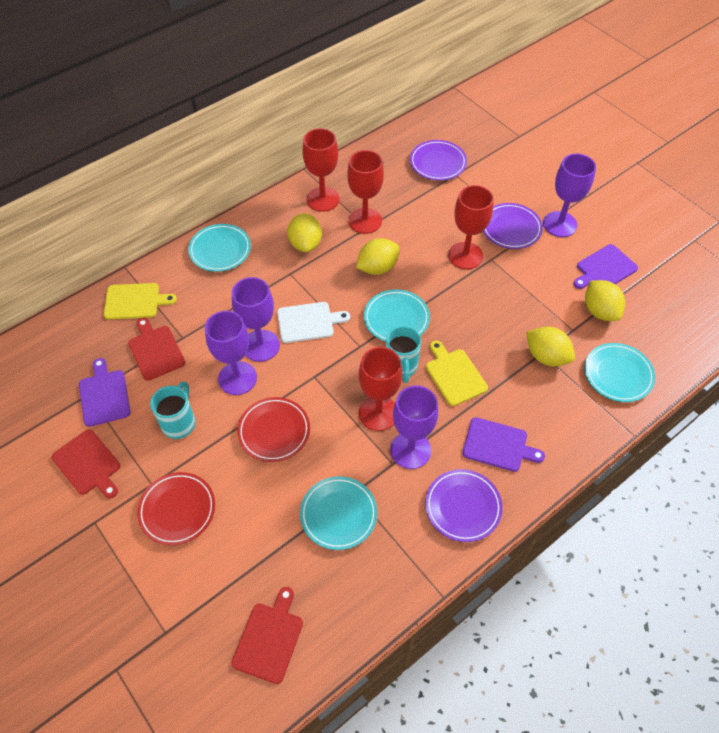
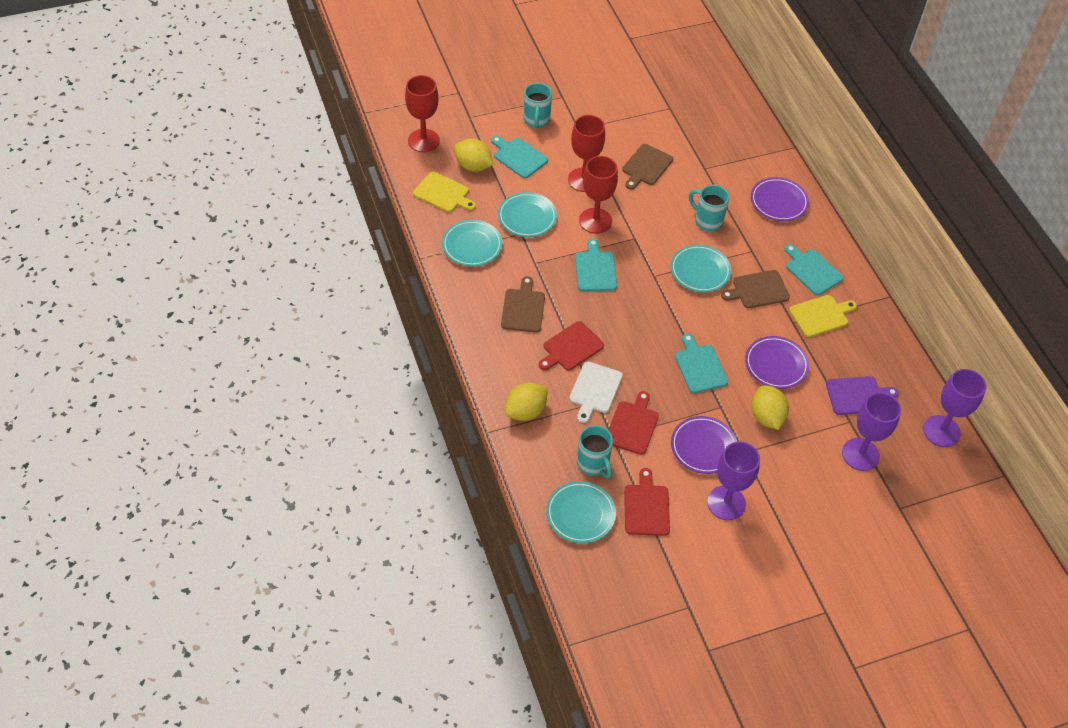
brown cutting board: none = 0 -> [501,276,545,332] [622,144,673,190] [721,270,790,308] = 3
purple cutting board: [79,358,130,427] [462,417,545,472] [573,244,638,289] = 3 -> [826,376,899,415] = 1
purple goblet: [205,311,257,395] [232,277,280,362] [390,385,438,469] [543,153,596,237] = 4 -> [707,441,760,520] [842,392,901,471] [923,369,986,447] = 3
red goblet: [303,128,339,212] [347,150,384,234] [359,347,402,431] [448,185,493,269] = 4 -> [405,75,440,152] [568,115,605,192] [579,156,618,234] = 3
red plate: [137,472,215,545] [237,397,310,462] = 2 -> none = 0
turquoise cutting board: none = 0 -> [491,136,548,178] [575,238,617,291] [675,333,728,393] [785,244,844,295] = 4
turquoise mug: [150,382,196,439] [386,326,421,383] = 2 -> [524,83,552,129] [577,425,613,479] [689,185,730,231] = 3
yellow lemon: [288,213,322,252] [356,238,399,275] [526,327,575,366] [585,280,625,321] = 4 -> [454,139,493,172] [505,382,548,421] [751,385,789,430] = 3

